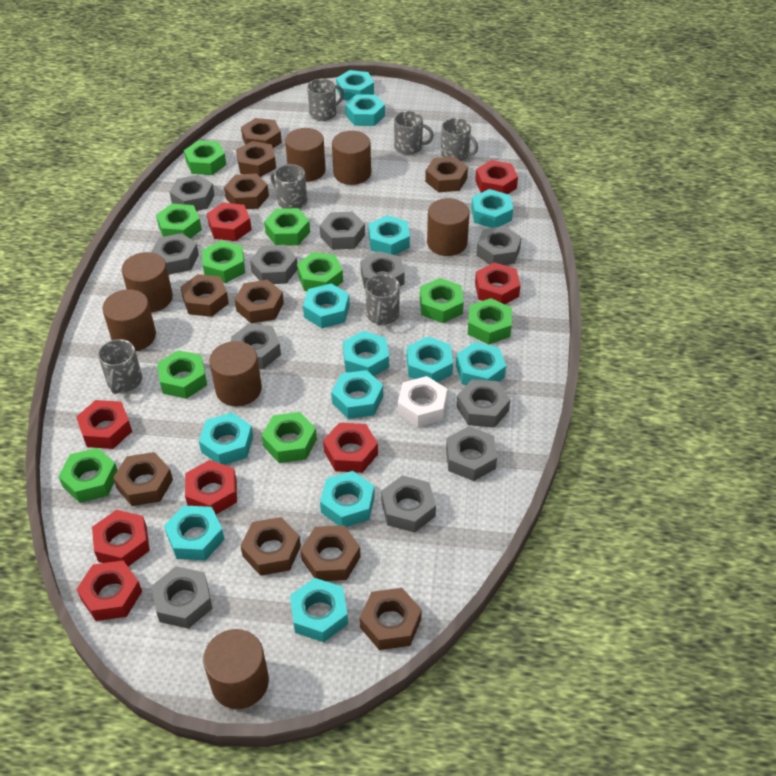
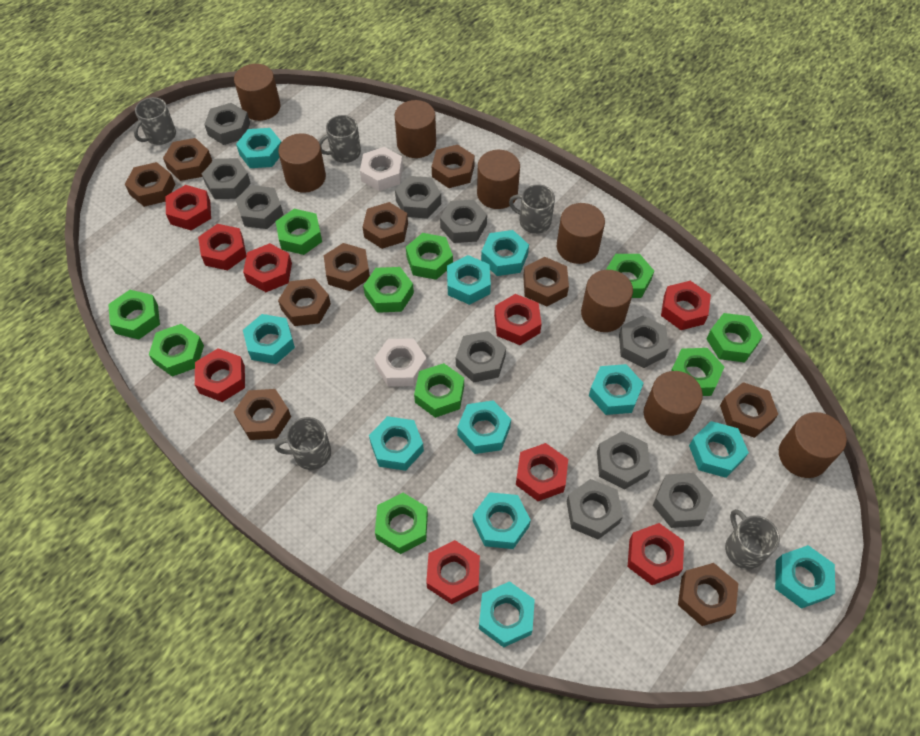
brown cylinder: [102,289,156,351] [122,252,173,313] [203,629,269,709] [209,341,262,407] [285,128,326,182] [332,131,371,185] [427,198,470,256] = 7 -> [234,64,281,121] [278,133,326,193] [395,100,436,158] [477,150,520,209] [557,203,605,264] [581,270,633,332] [644,371,703,436] [779,412,847,478] = 8
grey mug: [98,339,142,394] [270,164,307,209] [307,79,344,121] [365,274,400,326] [394,111,434,155] [441,118,478,161] = 6 -> [134,97,176,145] [275,417,331,470] [319,115,361,163] [509,184,555,234] [725,509,780,570] = 5
grey nut: [151,233,199,275] [152,566,213,629] [170,175,214,211] [231,323,281,369] [250,245,297,284] [320,211,365,250] [360,251,404,289] [381,475,436,533] [446,426,497,481] [457,379,510,428] [476,226,522,265] = 11 -> [202,158,251,199] [204,103,250,145] [235,185,284,229] [395,176,441,219] [440,200,487,243] [456,331,506,383] [566,479,623,539] [597,431,651,490] [619,316,669,368] [653,473,713,528] = 10
red nut: [76,400,132,449] [76,561,142,621] [92,510,150,566] [185,460,237,514] [207,203,252,241] [323,423,378,473] [475,160,518,194] [475,262,521,304] = 8 -> [166,185,211,230] [195,348,245,402] [198,224,246,271] [243,243,292,292] [426,540,480,604] [494,294,542,345] [516,443,568,501] [628,523,684,585] [661,281,711,330] = 9
turquoise nut: [164,505,225,560] [199,412,253,465] [290,578,348,642] [303,283,350,328] [320,471,375,527] [331,370,383,419] [336,70,374,101] [343,331,389,376] [345,94,385,126] [369,215,410,255] [407,336,453,382] [456,342,506,385] [471,189,513,228] = 13 -> [236,128,281,168] [243,314,295,364] [369,416,424,471] [447,255,491,305] [457,400,511,454] [473,492,531,549] [479,581,535,647] [481,230,529,276] [589,364,644,415] [689,421,749,478] [775,545,835,609] = 11
white nut: [398,376,447,427] = 1 -> [360,147,403,191] [374,338,427,387] = 2

